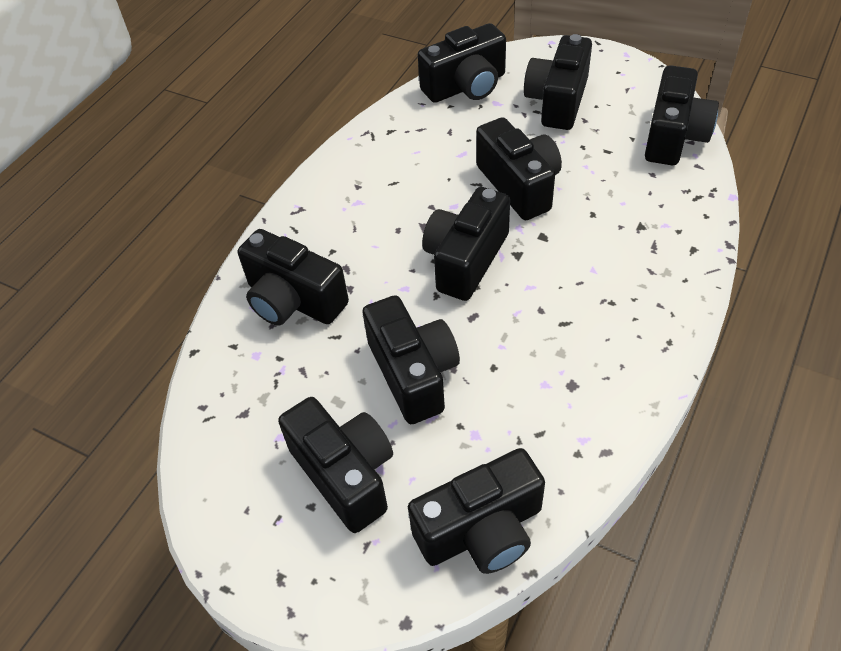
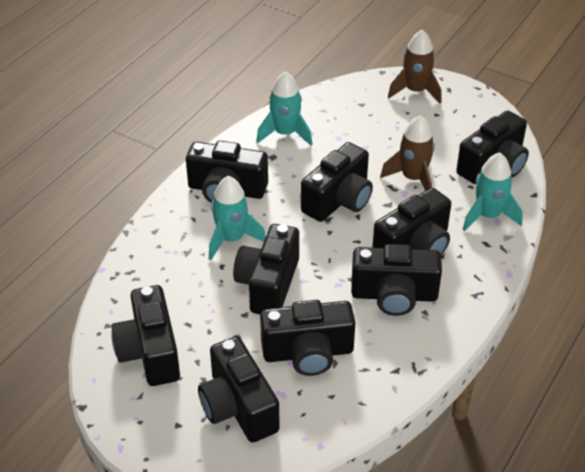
brown rocket: none = 0 -> [380,116,435,191] [388,30,442,104] = 2
turquoise rocket: none = 0 -> [209,176,266,260] [256,71,313,146] [462,152,523,231] = 3

